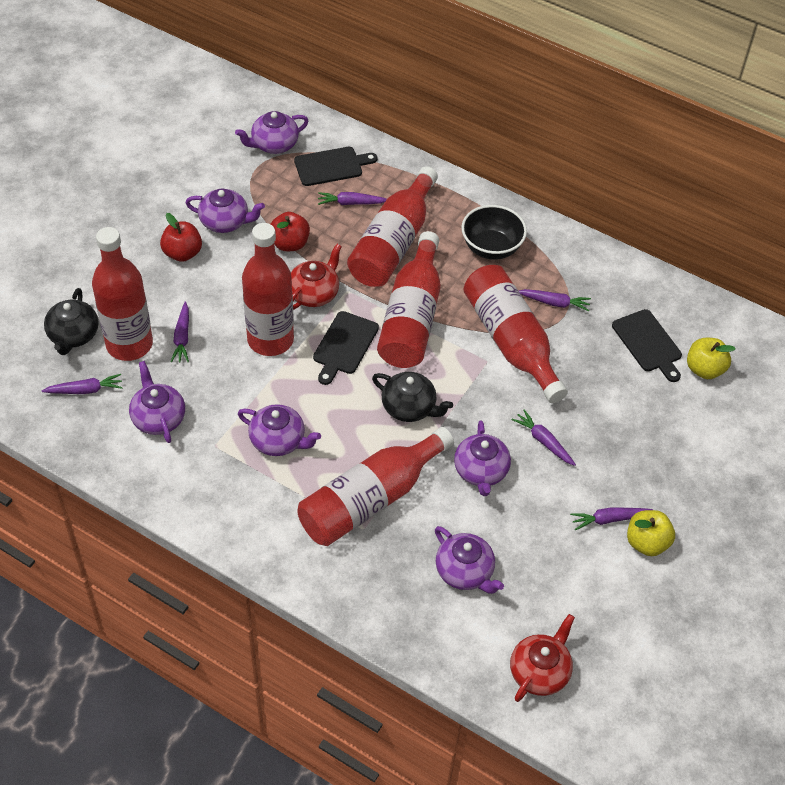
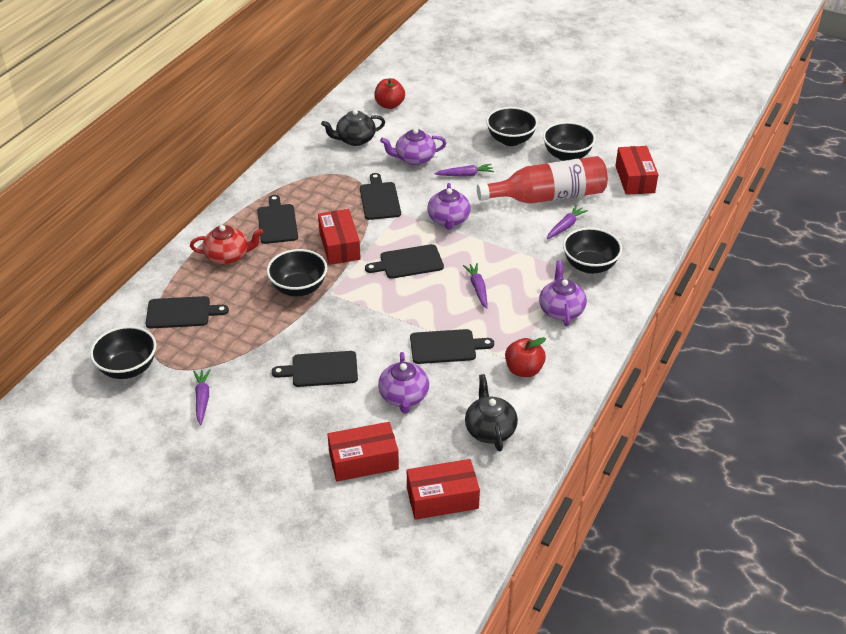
black bowl: [461,205,527,260] = 1 -> [90,326,156,379] [267,249,327,296] [486,107,538,146] [543,122,596,161] [563,227,622,274] = 5
black cutting board: [294,147,377,186] [313,311,379,385] [612,309,682,382] = 3 -> [146,296,229,329] [257,195,298,244] [272,351,358,387] [360,173,401,220] [365,244,444,279] [410,329,494,364] = 6
purple carrot: [42,374,123,394] [171,302,189,363] [318,192,387,205] [512,409,576,466] [518,289,591,312] [570,507,653,530] = 6 -> [193,369,210,425] [434,164,494,177] [463,263,488,309] [547,205,588,239] = 4
purple teapot: [129,361,185,443] [185,189,265,233] [235,111,309,154] [238,404,321,456] [435,526,504,594] [454,420,511,496] = 6 -> [378,352,429,414] [380,128,446,165] [427,183,471,230] [539,260,587,326] = 4
red bottle: [92,227,153,361] [242,223,294,356] [297,427,454,546] [347,166,438,287] [377,231,441,368] [464,265,568,403] = 6 -> [477,156,608,204] = 1
red box: none = 0 -> [318,209,361,265] [327,422,399,482] [407,459,480,520] [615,146,658,195] = 4
red teapot: [291,244,342,310] [510,614,575,702] = 2 -> [190,225,263,265] = 1
yellow apple: [627,510,675,556] [687,338,736,379] = 2 -> none = 0

